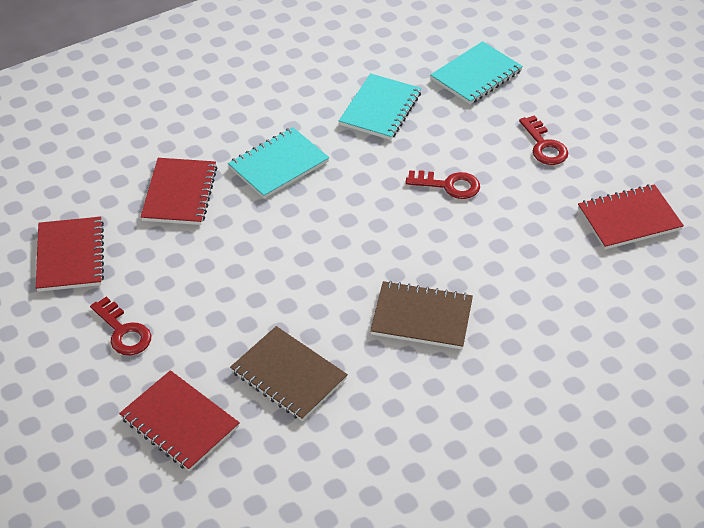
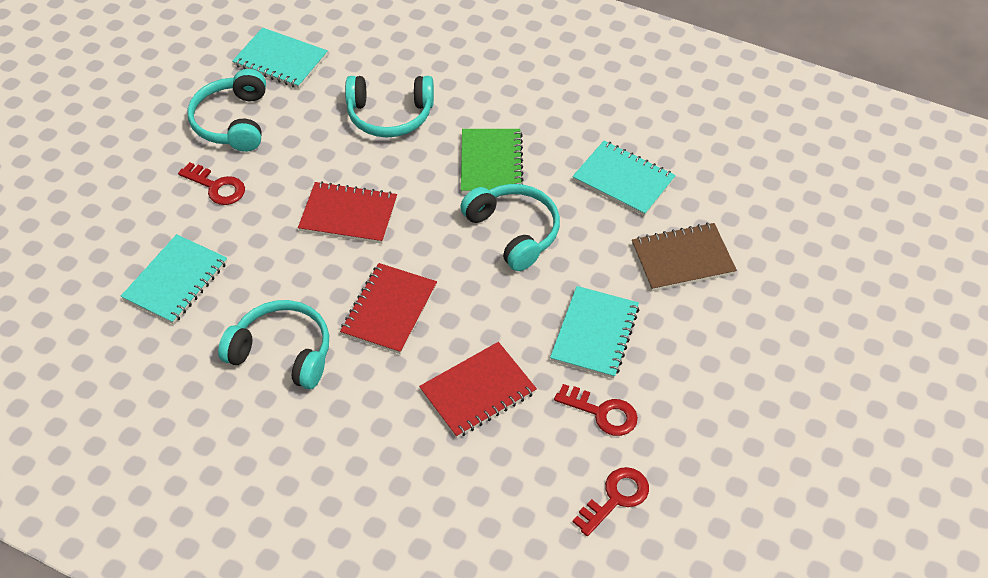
brown notebook: [230,326,348,421] [370,281,473,349] = 2 -> [632,223,737,291] = 1
green notebook: none = 0 -> [461,129,524,194] = 1
red notebook: [36,217,104,292] [119,370,240,472] [141,158,217,225] [578,184,684,250] = 4 -> [298,181,397,244] [340,263,437,354] [419,342,537,438] = 3
turquoise headphones: none = 0 -> [187,69,266,152] [218,300,329,389] [345,76,434,137] [460,184,560,271] = 4
turquoise notebook: [228,127,329,199] [339,73,421,140] [430,41,523,104] = 3 -> [121,234,227,324] [233,28,328,88] [550,286,640,378] [572,141,676,216] = 4

